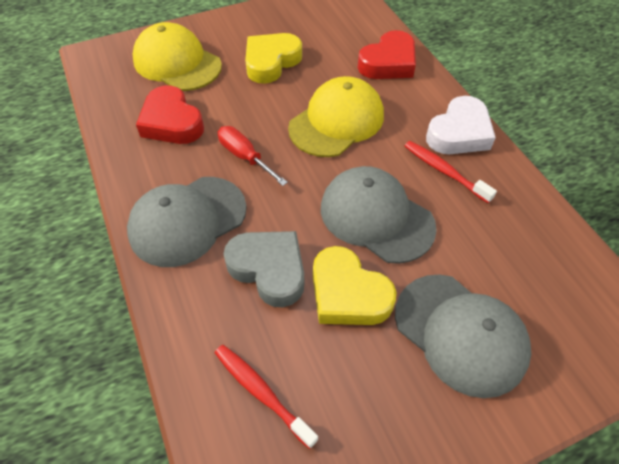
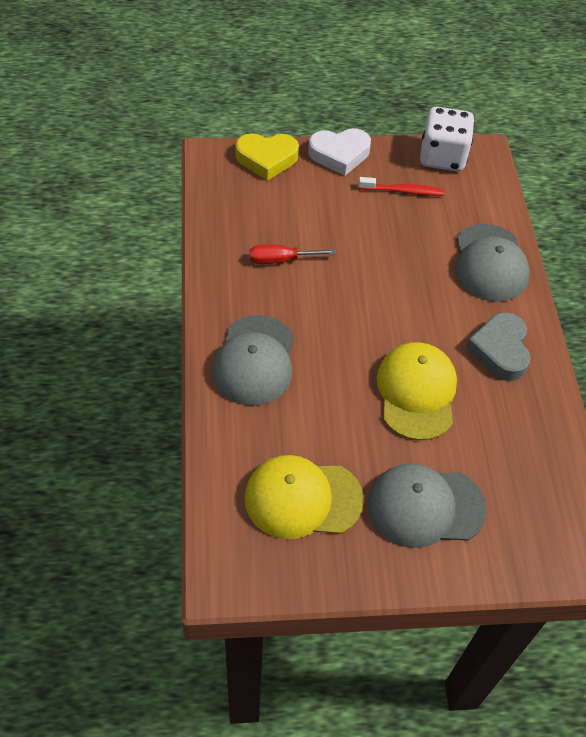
red heart: [136,85,204,144] [358,30,416,79] = 2 -> none = 0
red toothbrush: [215,345,318,449] [405,141,497,203] = 2 -> [359,177,444,196] = 1
white dice: none = 0 -> [420,107,475,171] = 1
yellow heart: [245,33,302,84] [313,246,397,325] = 2 -> [236,133,299,181] = 1

